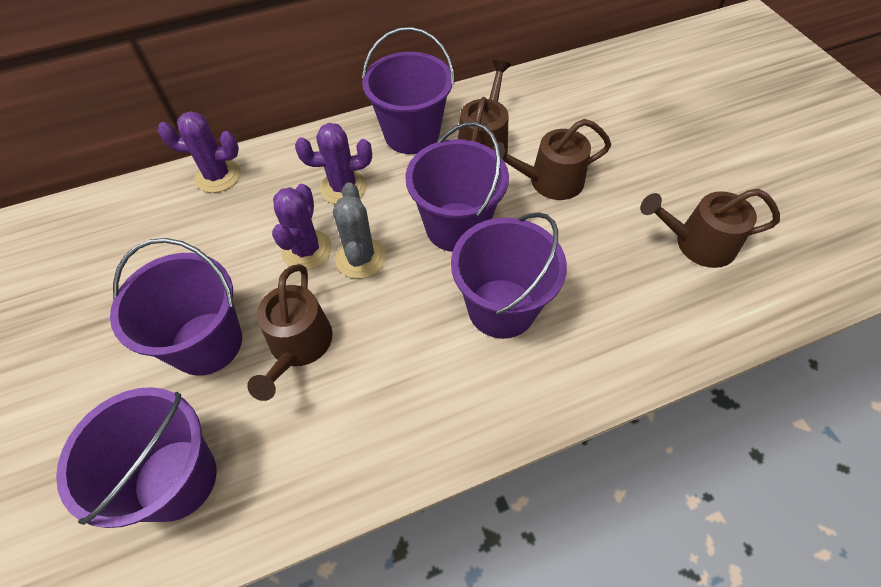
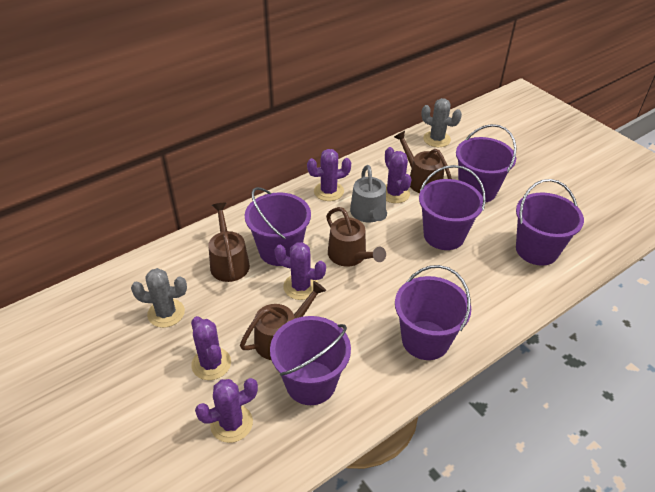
grey cactus: [333,182,386,278] = 1 -> [131,268,187,328] [421,98,462,147] = 2
grey watering can: none = 0 -> [350,165,387,223] = 1
purple bucket: [56,387,217,528] [110,238,242,376] [362,27,454,154] [405,122,509,252] [451,212,567,339] = 5 -> [245,187,311,266] [270,316,351,405] [395,265,471,360] [419,165,486,250] [456,124,517,203] [516,179,584,266] = 6
purple cactus: [158,111,241,193] [272,184,332,270] [295,123,372,204] = 3 -> [191,316,231,380] [195,378,258,443] [274,242,326,300] [307,149,351,201] [385,147,411,203] = 5

